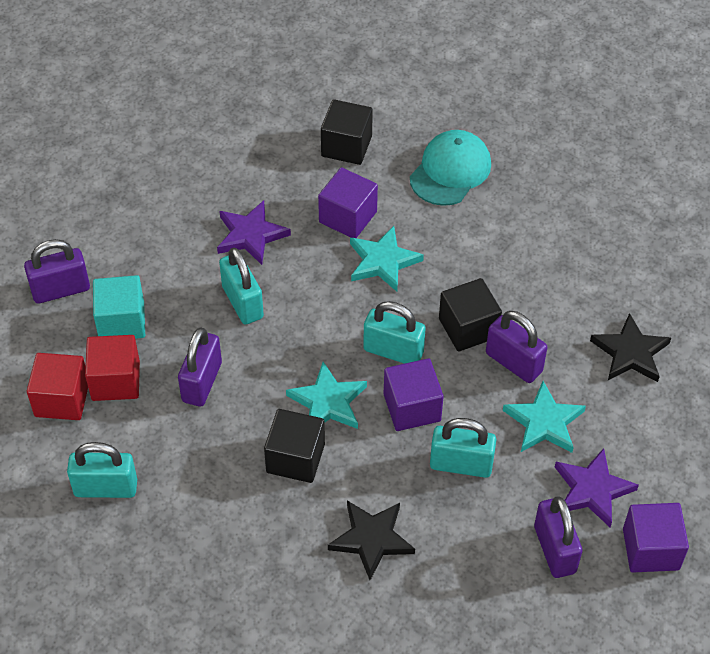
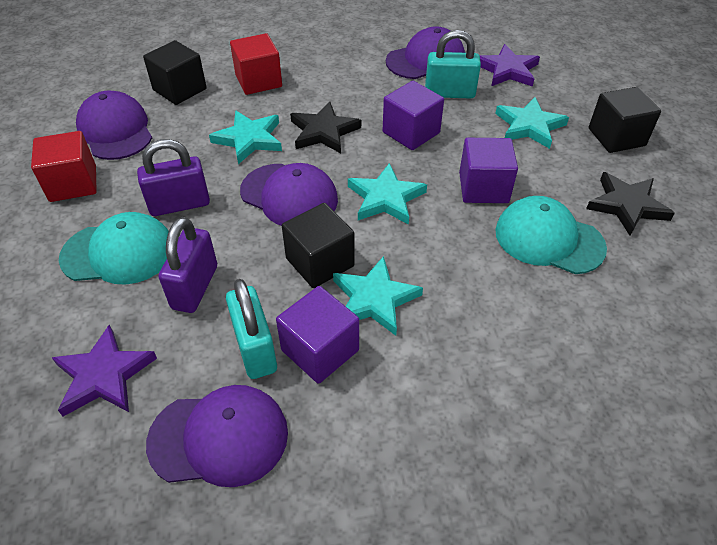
purple cap: none = 0 -> [76,91,152,160] [146,385,288,487] [240,163,338,226] [386,26,465,79] = 4
purple padlock: [24,239,90,304] [178,328,222,406] [486,311,547,383] [534,496,582,578] = 4 -> [137,139,210,216] [159,217,217,313] = 2
turquoise cap: [410,130,491,206] = 1 -> [59,212,169,285] [495,196,607,274] = 2
turquoise cube: [93,275,145,339] = 1 -> none = 0
turquoise padlock: [67,442,137,498] [219,248,264,325] [363,301,426,364] [430,418,496,478] = 4 -> [226,279,277,379] [425,30,481,99] = 2
turquoise star: [286,362,367,429] [350,226,424,292] [503,381,586,453] = 3 -> [209,110,282,164] [333,256,423,336] [348,163,427,225] [495,97,569,149] = 4

